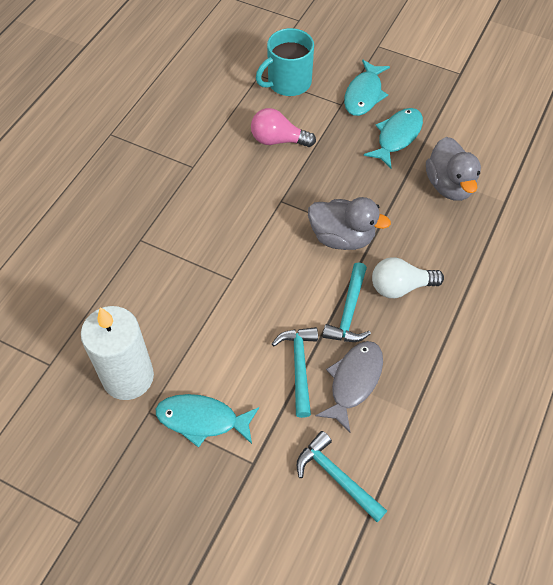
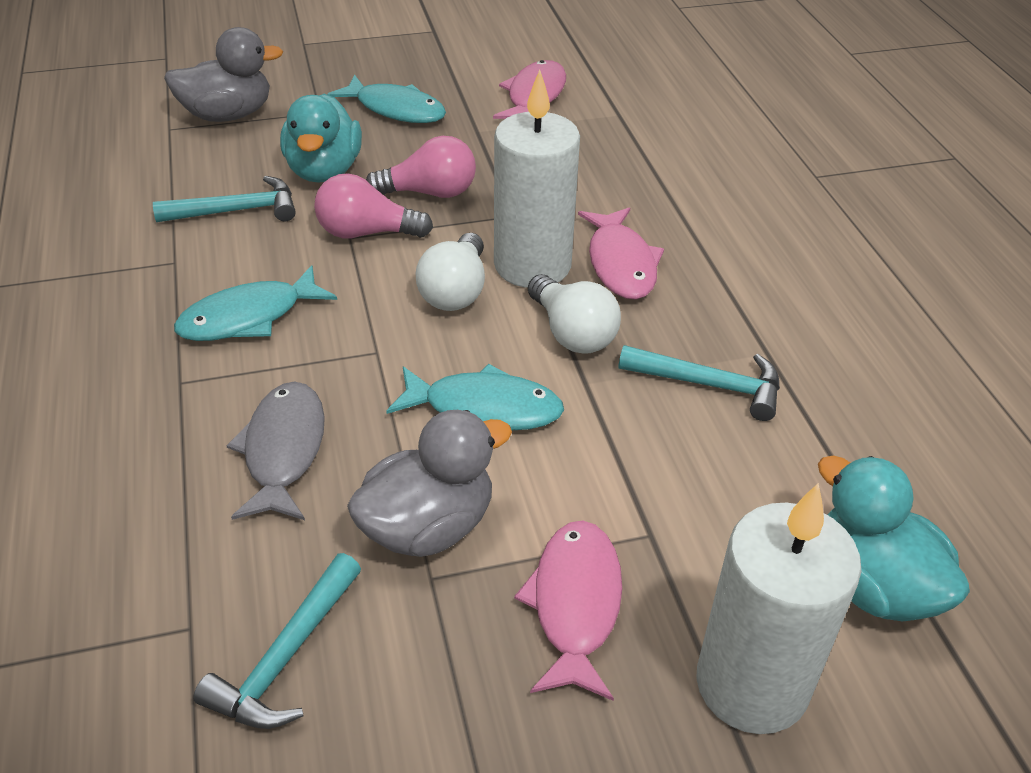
pink fish: none = 0 -> [493,60,566,119] [514,521,622,701] [578,207,664,299] = 3
pink light bulb: [251,108,316,147] = 1 -> [314,173,433,239] [366,136,476,198] = 2
turquoise duck: none = 0 -> [280,94,362,183] [818,456,970,621] = 2
turquoise mug: [256,28,314,96] = 1 -> none = 0
white candle: [81,306,154,400] = 1 -> [494,70,580,288] [696,483,862,734] = 2
white light bulb: [372,257,444,298] = 1 -> [416,233,485,311] [528,274,621,354] = 2

